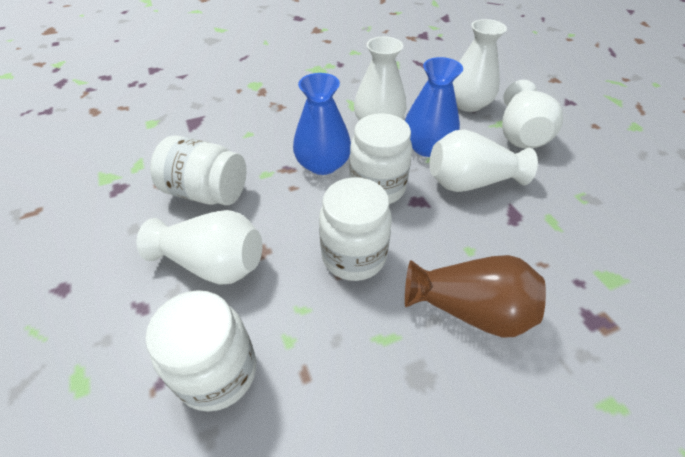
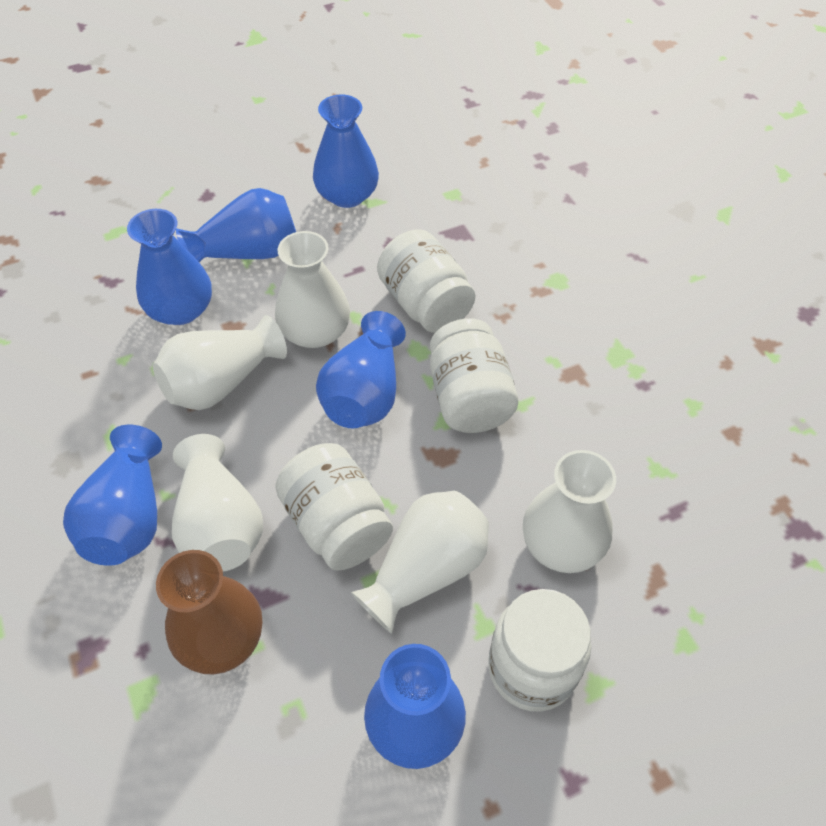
blue vase: [293,73,351,175] [405,57,463,157] = 2 -> [63,425,162,566] [127,209,212,325] [176,188,296,262] [313,94,379,208] [316,311,406,428] [364,644,466,769] = 6

